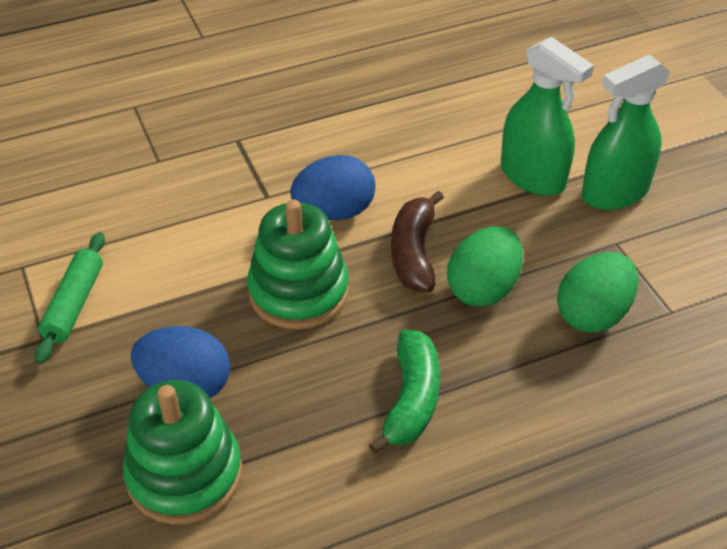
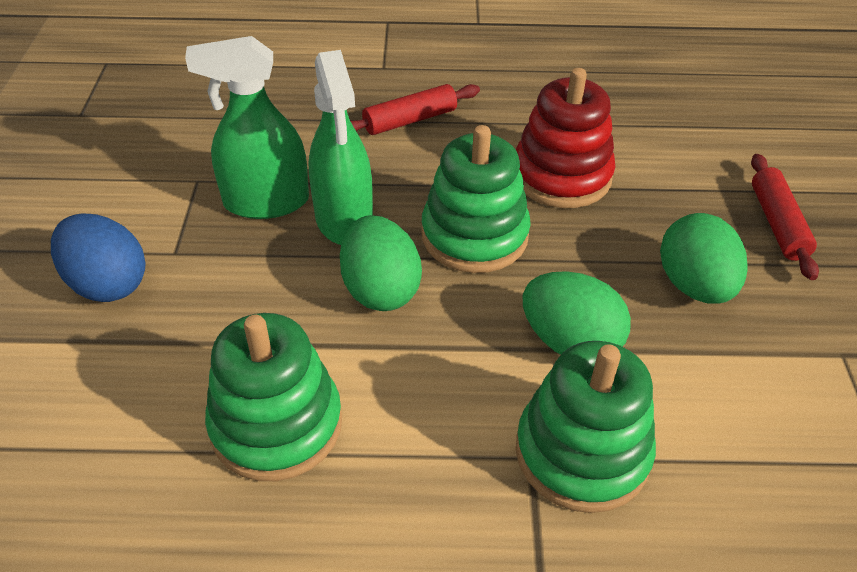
blue egg: [131,326,230,398] [290,155,376,220] = 2 -> [51,213,146,302] = 1
brown banana: [391,191,444,292] = 1 -> none = 0
green banana: [369,329,440,454] = 1 -> none = 0
green egg: [447,226,523,307] [557,252,638,333] = 2 -> [340,215,422,311] [523,271,631,355] [660,213,748,304] = 3
green rolling pin: [34,232,105,364] = 1 -> none = 0
green stacking toy: [123,380,242,525] [247,199,349,330] = 2 -> [205,313,342,481] [421,125,531,273] [516,341,656,513] = 3
red rolling pin: none = 0 -> [351,84,480,135] [751,154,819,280] = 2
red stacking toy: none = 0 -> [516,68,615,208] = 1

